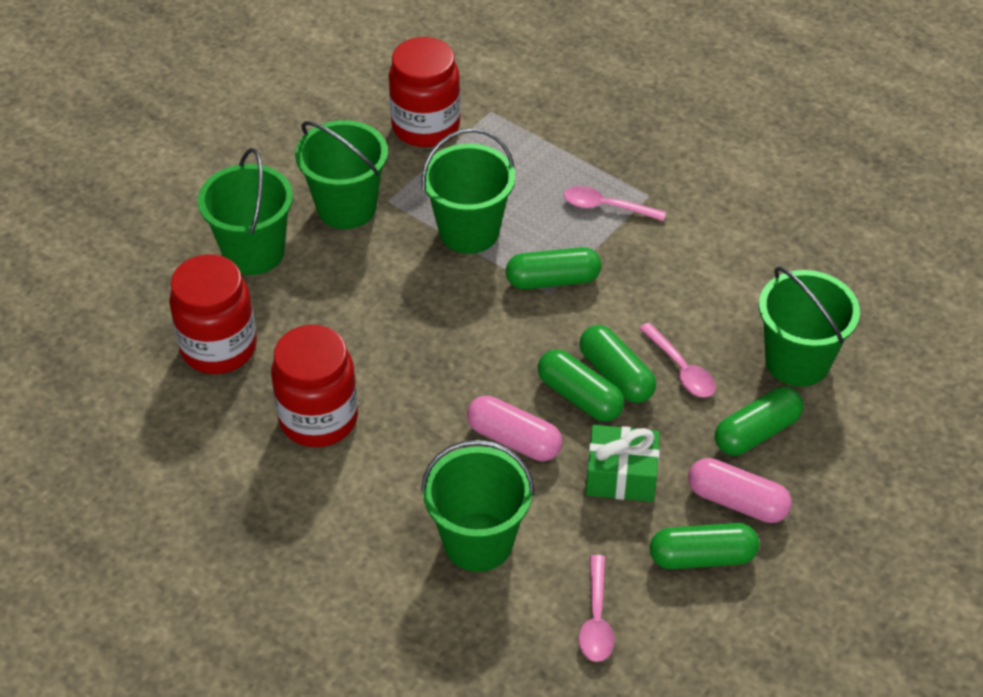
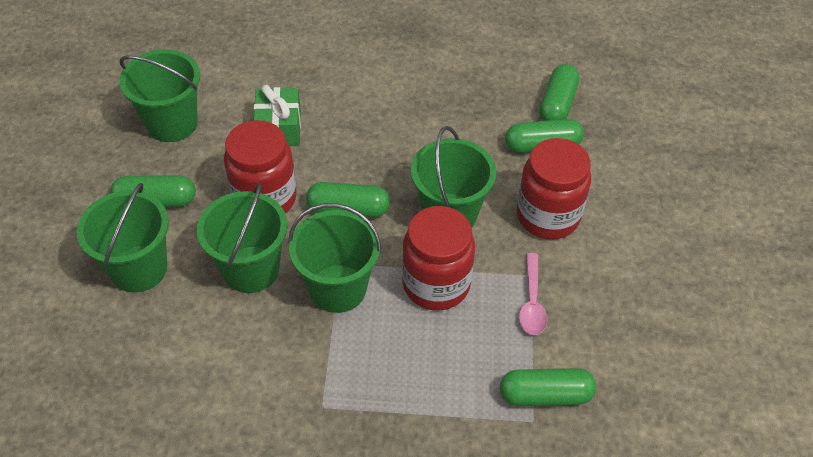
pink capsule: [467,396,562,461] [688,458,792,523] = 2 -> none = 0
pink spoon: [564,186,666,221] [579,555,615,662] [639,323,716,397] = 3 -> [519,253,548,335] = 1

